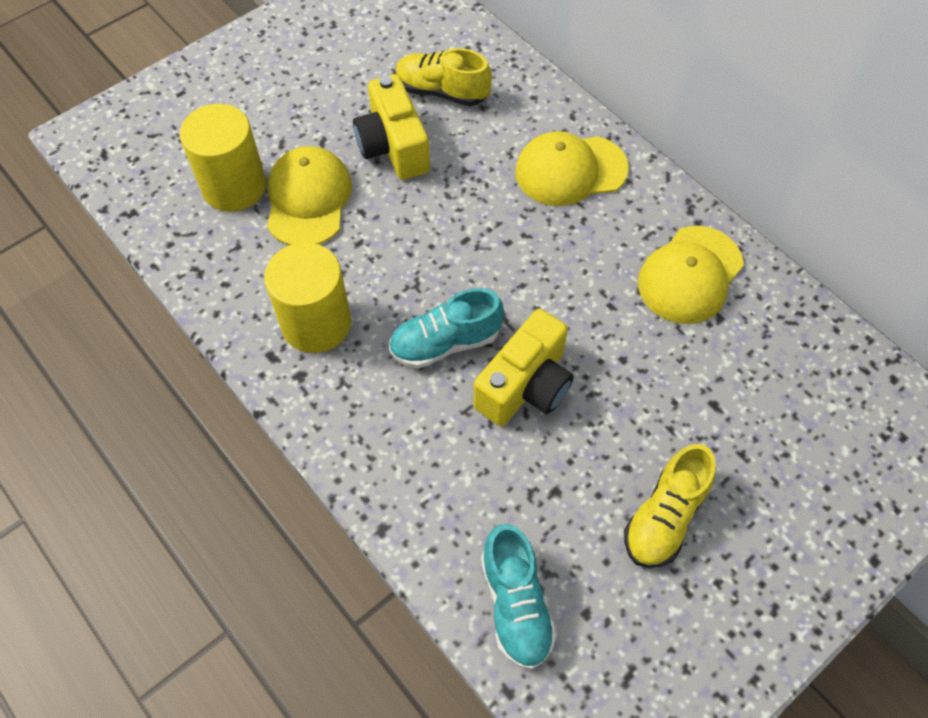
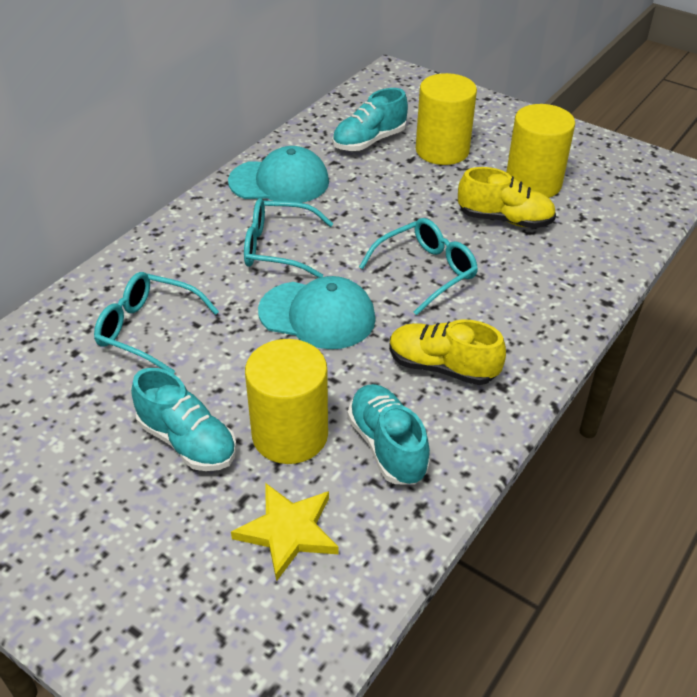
turquoise cap: none = 0 -> [228,146,329,203] [258,276,376,349] = 2
turquoise glasses: none = 0 -> [94,272,219,374] [244,198,333,278] [359,218,478,315] = 3
turquoise shoe: [389,288,504,369] [481,524,557,670] = 2 -> [131,368,237,471] [332,88,408,151] [348,384,430,485] = 3
yellow camera: [353,74,430,180] [474,309,574,426] = 2 -> none = 0
yellow cap: [267,146,352,245] [515,131,629,206] [638,226,744,324] = 3 -> none = 0
yellow cylinder: [180,104,266,212] [264,242,351,353] = 2 -> [245,339,328,464] [416,73,477,165] [506,104,575,198] = 3
yellow star: none = 0 -> [231,483,339,582] = 1

